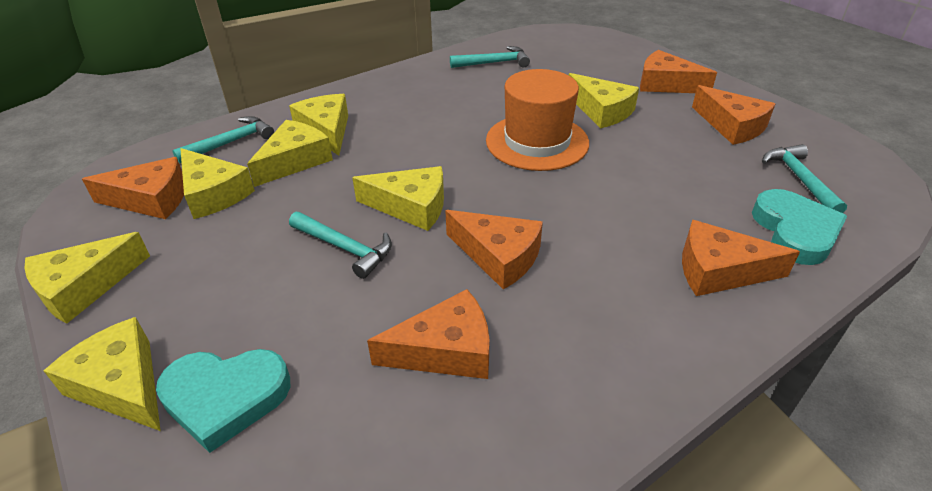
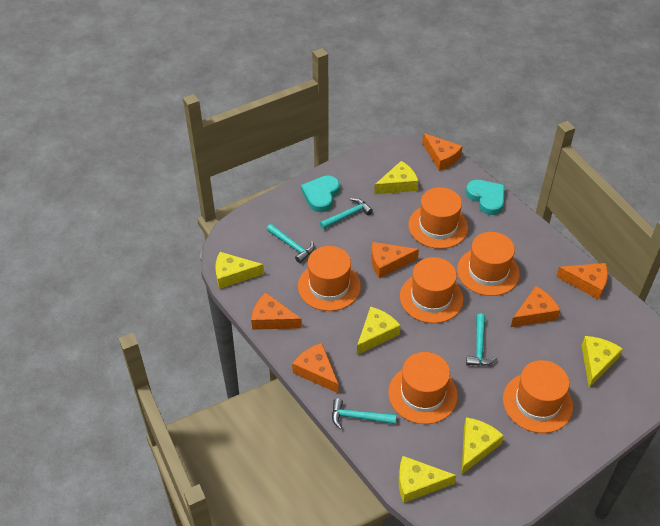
orange hat: [486,69,589,171] = 1 -> [298,246,361,311] [388,352,458,424] [400,257,463,323] [408,187,468,249] [457,232,520,296] [503,360,573,433] = 6
yellow cheese: [24,232,150,324] [44,317,161,431] [180,148,255,219] [247,120,333,187] [289,94,348,155] [352,166,444,231] [569,73,639,128] = 7 -> [215,252,264,289] [357,306,401,355] [374,161,418,194] [398,456,457,503] [461,417,504,475] [581,336,623,388] = 6

